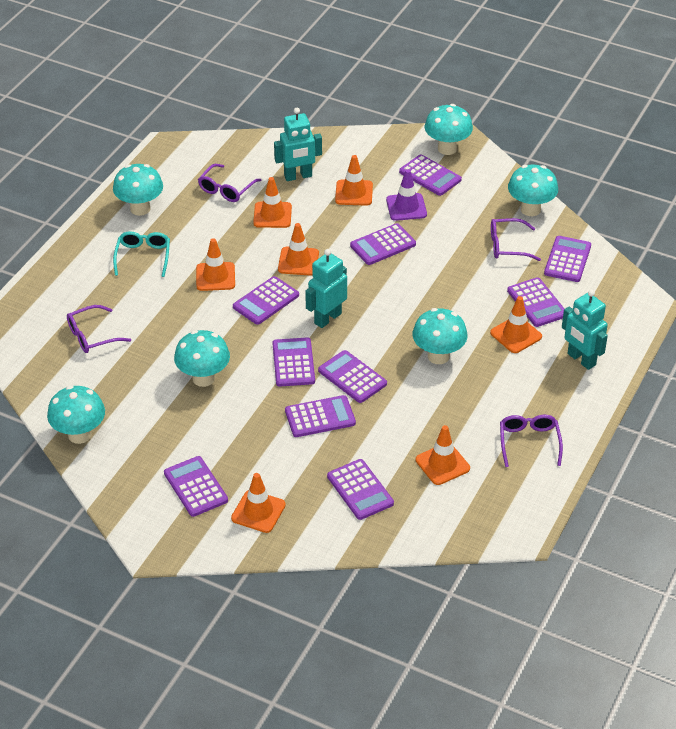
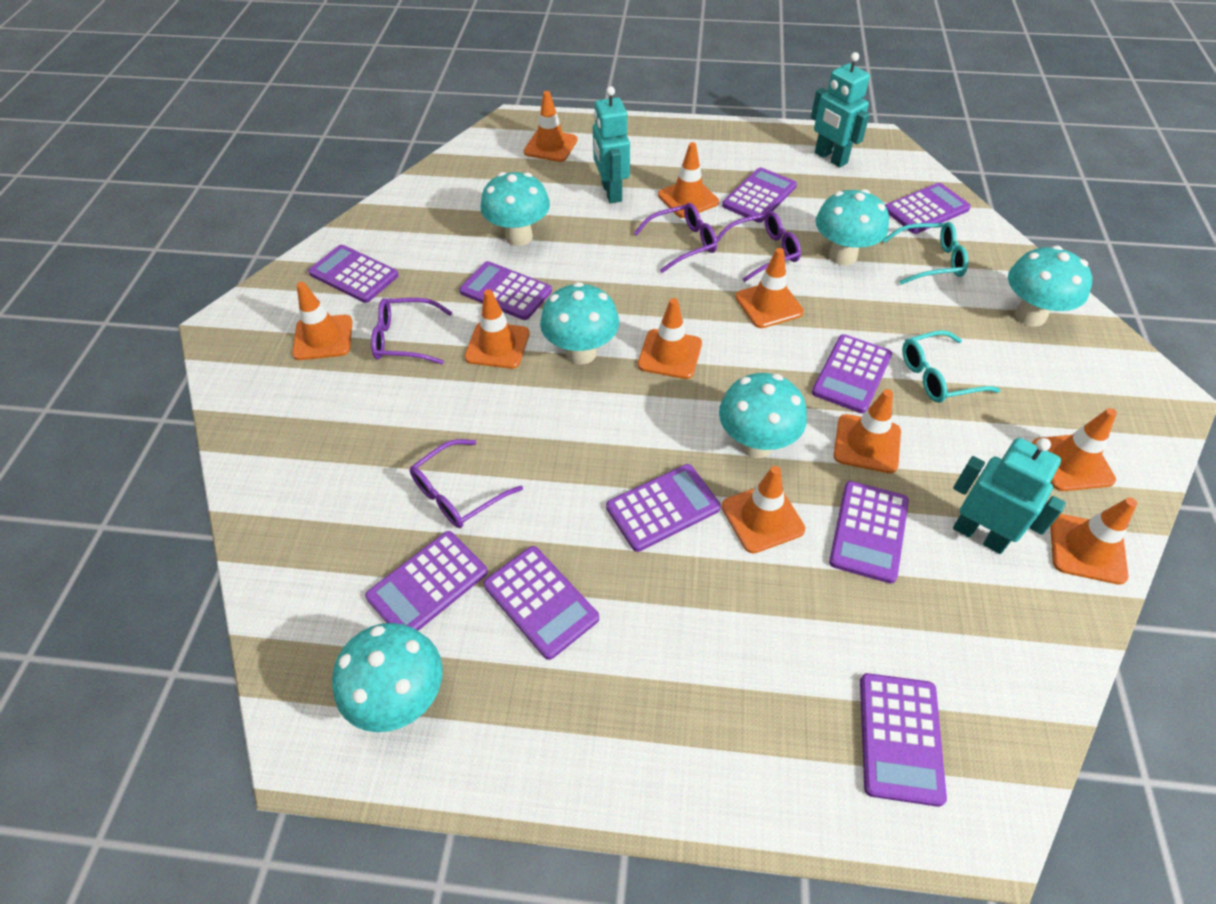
orange traffic cone: [196,238,235,291] [231,473,286,533] [253,177,292,228] [278,223,319,275] [335,155,373,206] [416,425,470,485] [490,296,542,353] = 7 -> [292,282,352,360] [465,289,530,369] [524,91,577,162] [638,298,702,379] [658,142,719,218] [722,466,805,554] [736,248,804,328] [834,389,901,473] [1032,408,1117,491] [1050,498,1137,585] = 10
purple traffic cone: [386,169,427,221] = 1 -> none = 0
turquoise glasses: [113,231,170,277] = 1 -> [883,222,968,284] [902,330,1000,403] = 2

